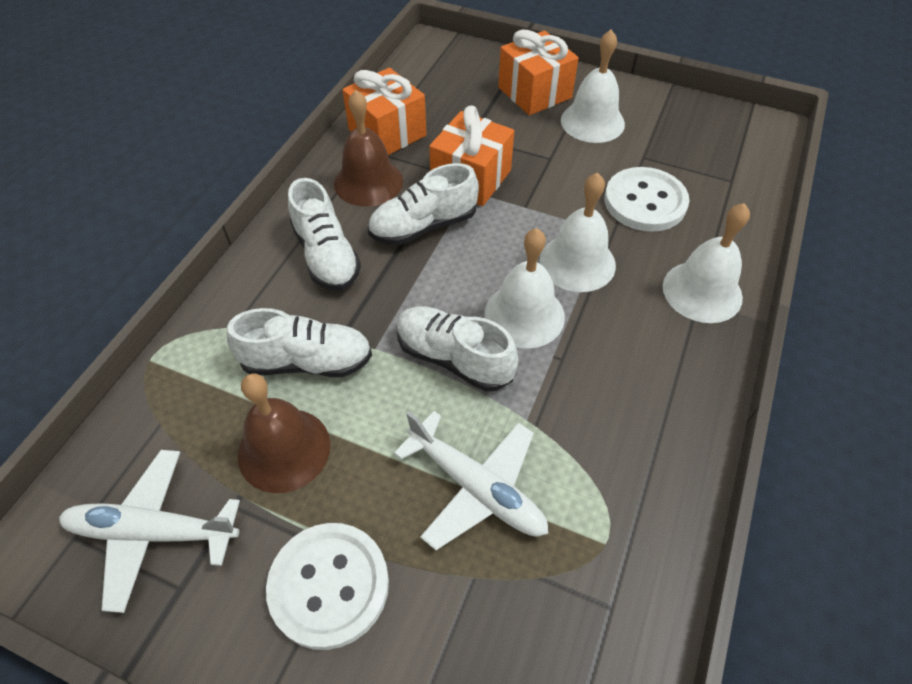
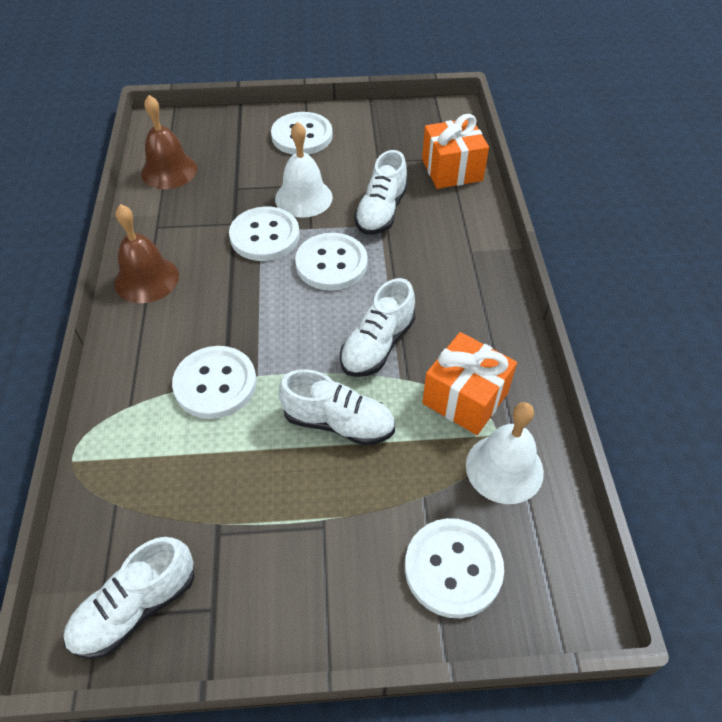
orange gift: [342,67,427,155] [429,106,514,206] [498,30,579,115] = 3 -> [422,114,489,189] [422,332,517,435] = 2
white bell: [484,228,565,348] [540,173,616,292] [561,29,625,143] [663,203,750,323] = 4 -> [275,122,333,218] [466,402,544,504] = 2
white button: [266,523,389,650] [605,167,689,232] = 2 -> [172,346,257,419] [229,207,300,261] [271,112,333,155] [295,233,368,291] [405,518,504,618] = 5
white plane: [59,450,240,613] [394,411,548,550] = 2 -> none = 0

